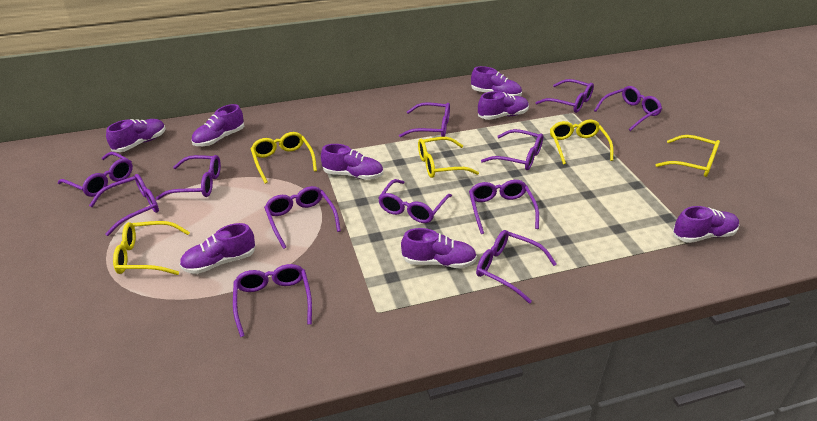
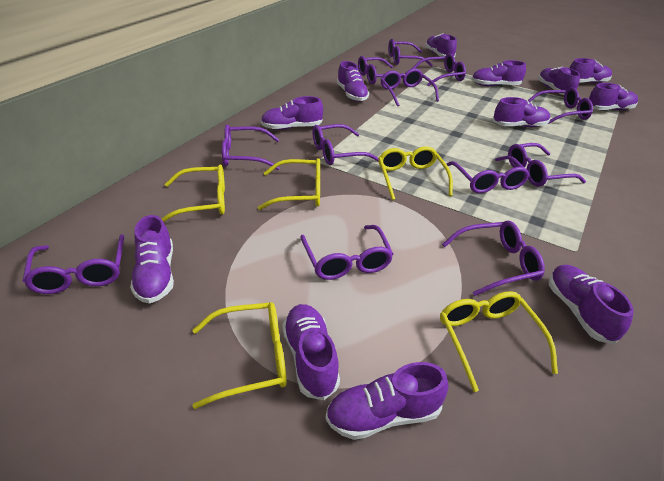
purple shoe: [106,119,166,152] [179,223,256,274] [191,104,244,146] [321,144,383,180] [401,228,477,268] [471,66,522,96] [478,91,529,120] [673,206,739,243] = 8 -> [130,215,174,304] [261,96,323,130] [282,304,340,400] [325,362,449,440] [337,61,369,101] [425,33,457,57] [471,60,526,86] [493,97,550,127] [538,67,580,95] [549,265,634,344] [570,58,612,83] [589,83,638,110] = 12

